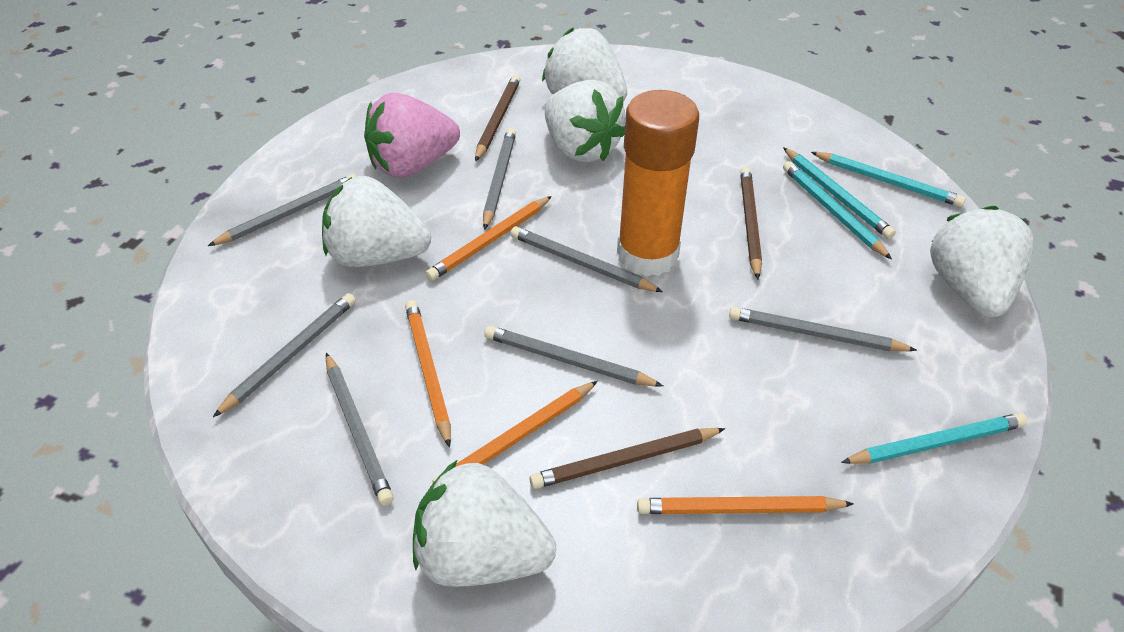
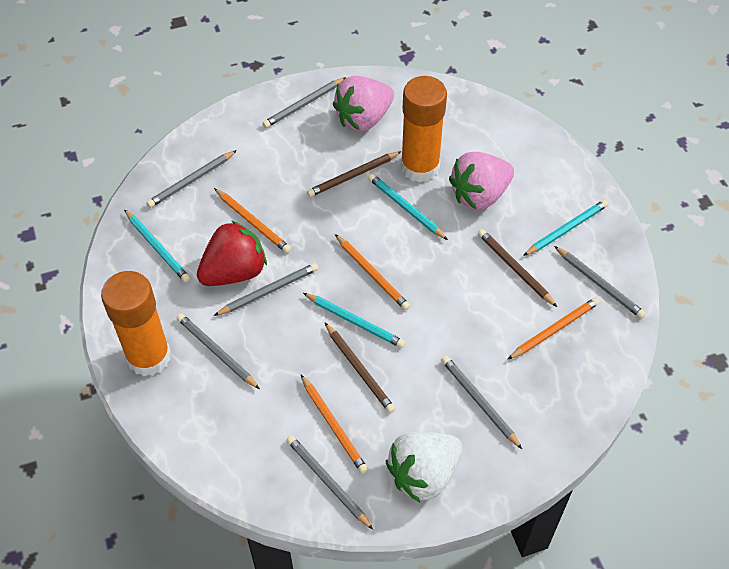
orange glue stick: [617,90,699,277] = 1 -> [101,271,171,376] [401,76,447,182] = 2
pink strawberry: [364,93,460,178] = 1 -> [333,76,394,131] [449,152,514,210] = 2
red strawberry: none = 0 -> [197,221,267,286] = 1
white strawberry: [322,176,431,267] [413,460,556,587] [542,28,627,102] [545,80,625,162] [930,206,1034,317] = 5 -> [386,432,462,502] = 1

